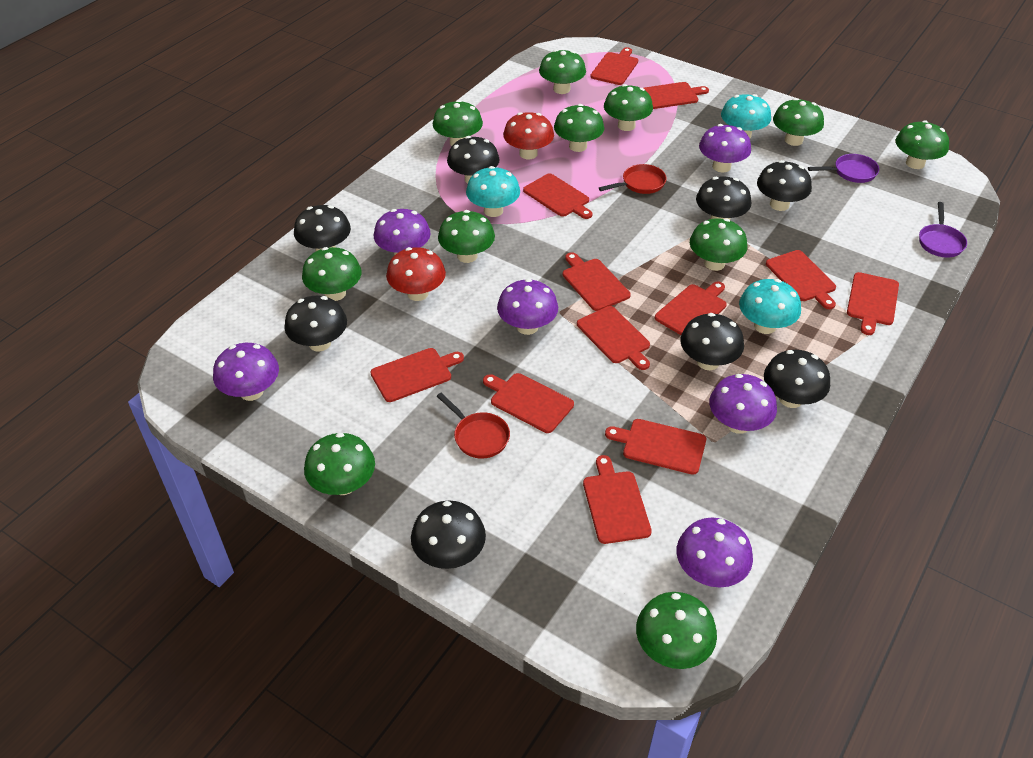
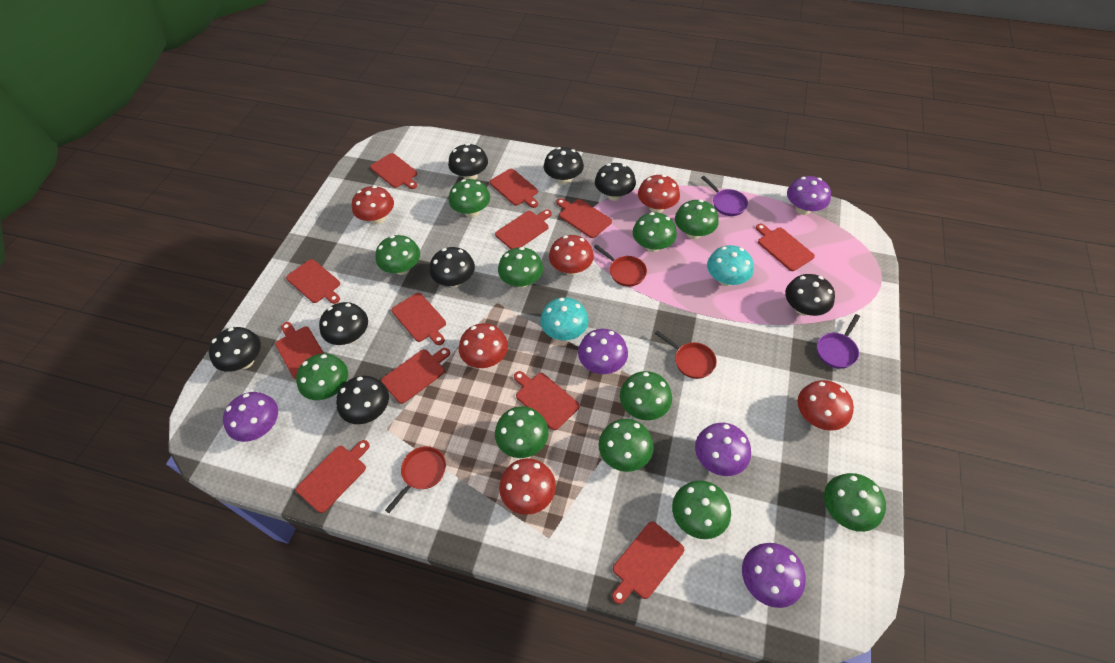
purple mushroom: [213,343,279,401] [374,209,431,256] [497,279,558,335] [677,518,753,587] [699,124,751,173] [709,374,777,434] = 6 -> [223,392,278,442] [578,329,628,374] [695,423,751,476] [742,543,806,608] [787,176,831,215] = 5
red mushroom: [386,247,446,301] [503,112,554,159] = 2 -> [352,186,394,224] [459,323,508,368] [499,458,556,515] [549,235,594,275] [638,175,680,213] [798,380,854,431] = 6
red pan: [437,393,510,459] [599,164,667,194] = 2 -> [385,446,446,513] [594,244,647,287] [655,330,717,379] = 3
turquoise mushroom: [466,166,520,217] [721,94,771,138] [739,279,801,334] = 3 -> [540,297,589,340] [707,245,754,286] = 2

